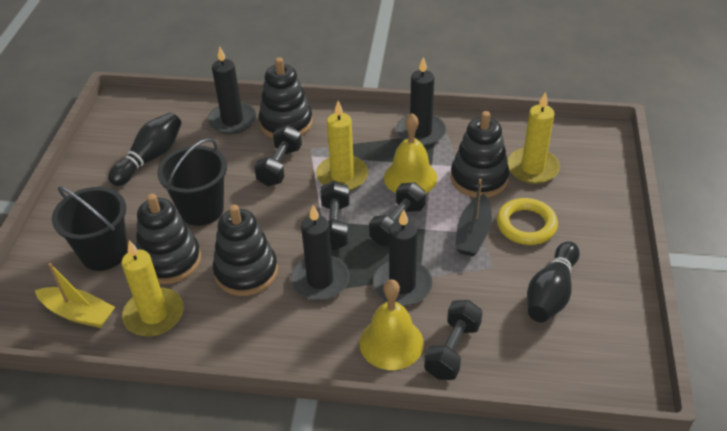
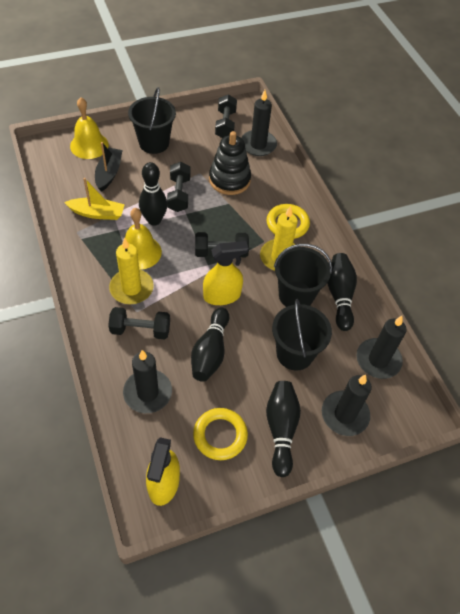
black bowling pin: [108,113,182,186] [527,241,580,322] = 2 -> [139,162,167,226] [191,307,229,382] [266,381,301,477] [327,253,357,331] = 4
black bucket: [52,187,128,271] [157,138,227,226] = 2 -> [128,87,176,154] [272,299,332,371] [274,244,332,307] = 3
black stacking toy: [136,194,201,284] [213,205,278,296] [258,57,313,138] [451,111,509,198] = 4 -> [209,131,251,195] = 1
yellow candle: [121,240,184,336] [316,101,368,191] [507,92,560,184] = 3 -> [109,238,154,304] [260,206,298,271] = 2
yellow ring: [497,198,558,245] = 1 -> [193,408,248,460] [267,204,310,239] = 2
yellow spray bottle: none = 0 -> [146,437,180,506] [203,241,248,305] = 2

